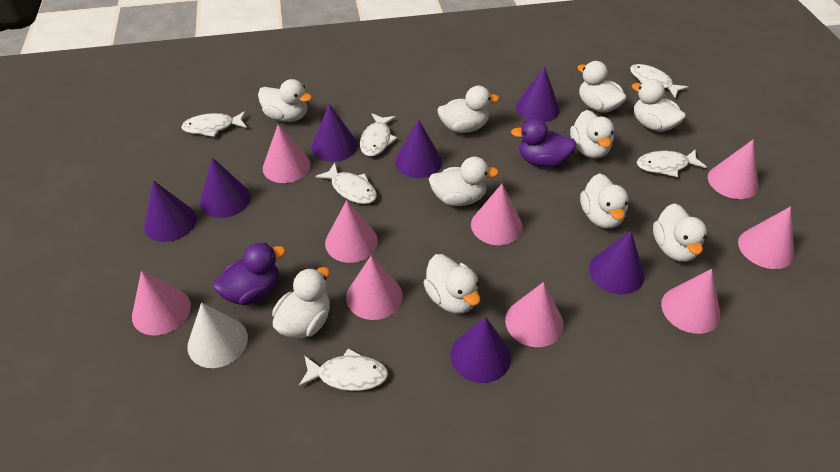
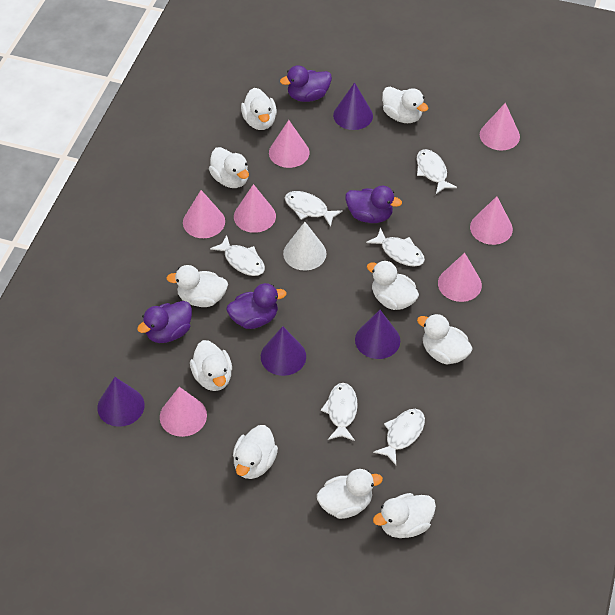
pink cone: [132,270,191,335] [263,124,310,183] [325,200,378,263] [346,256,403,320] [471,184,522,245] [505,282,564,347] [661,269,720,334] [708,140,758,199] [738,206,794,269] = 9 -> [160,387,207,437] [183,190,225,238] [234,184,276,233] [269,120,309,168] [438,253,482,302] [470,196,513,245] [480,103,520,150] = 7
purple cone: [144,180,197,242] [200,157,251,218] [311,104,358,162] [395,119,442,178] [451,317,511,383] [516,66,560,122] [589,231,645,294] = 7 -> [97,377,145,427] [261,326,306,376] [333,82,373,130] [355,310,400,359] = 4
purple duck: [213,242,286,305] [511,119,576,167] = 2 -> [137,301,192,343] [226,283,287,329] [280,65,332,102] [345,186,402,223] = 4

